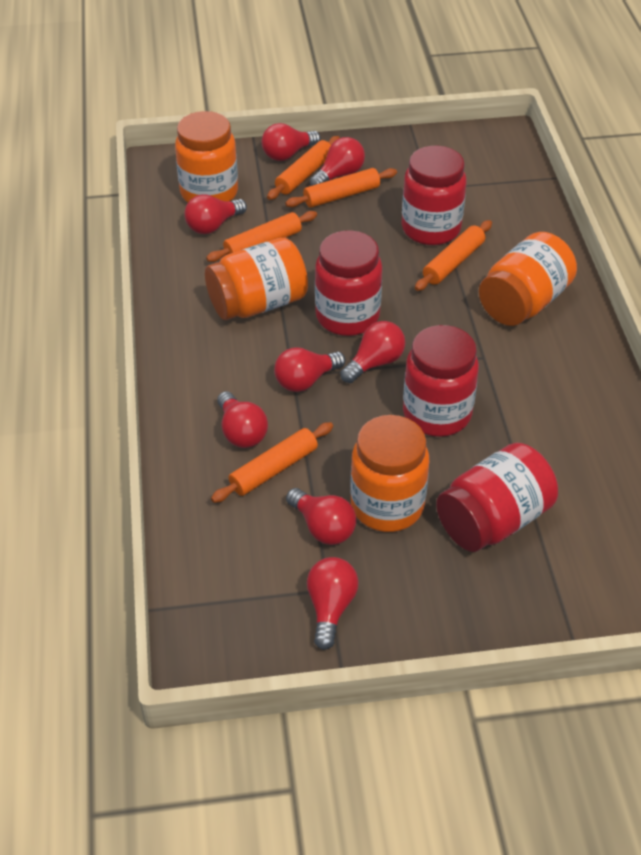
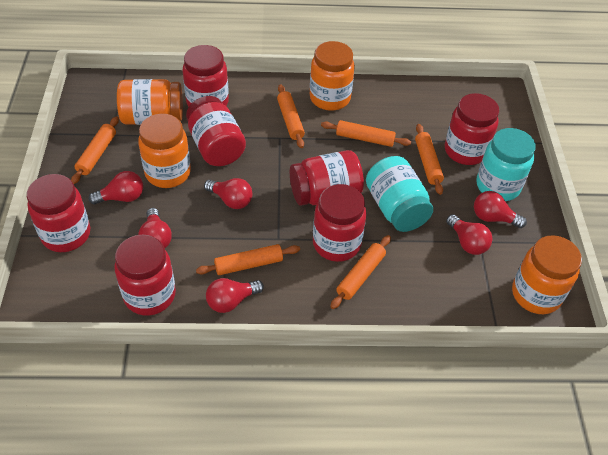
orange rolling pin: [206,211,317,262] [211,422,333,503] [267,136,340,200] [285,168,397,208] [415,220,492,291] = 5 -> [71,116,119,184] [196,244,300,275] [277,84,305,148] [321,120,411,147] [330,235,391,309] [415,124,444,195] = 6
red jar: [315,230,382,336] [402,146,466,245] [403,325,479,437] [436,443,558,552] = 4 -> [27,174,90,252] [114,235,176,316] [183,45,229,107] [186,96,246,166] [290,150,364,206] [313,184,366,262] [445,93,499,165] = 7
red light bulb: [184,194,247,234] [217,391,268,448] [262,123,321,161] [274,347,345,392] [286,488,356,545] [307,557,359,650] [310,137,365,186] [340,321,405,383] = 8 -> [89,171,143,204] [138,208,172,248] [204,178,252,209] [206,278,264,313] [446,214,492,255] [474,191,527,228] = 6
turquoise jar: none = 0 -> [366,156,433,232] [476,128,536,201] = 2

